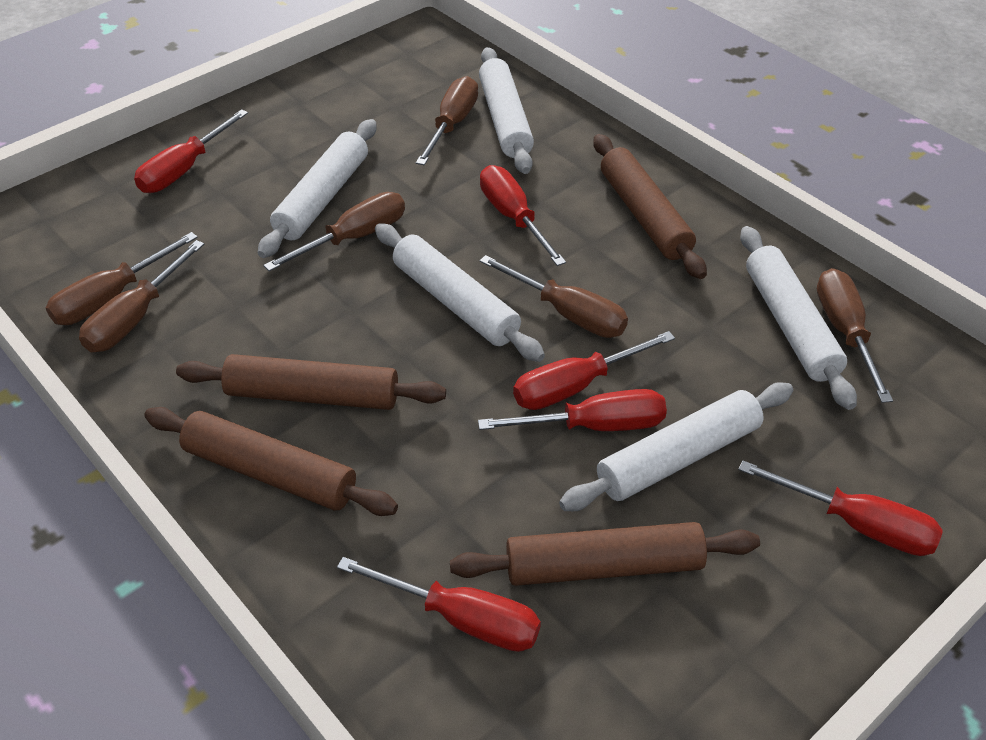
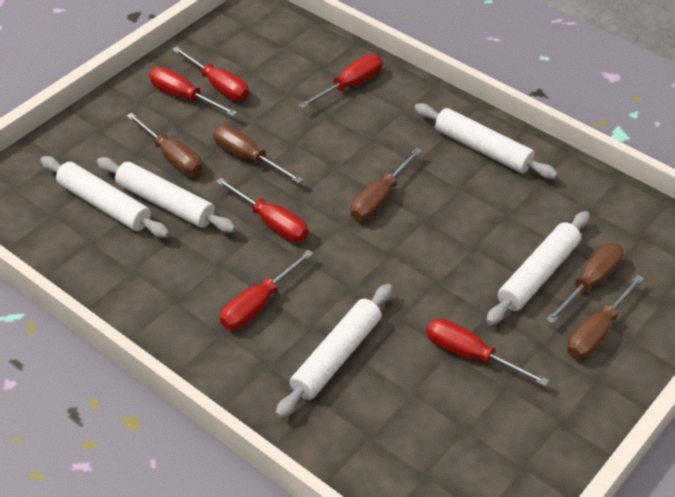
brown rolling pin: [144,407,398,516] [176,354,446,410] [450,522,760,586] [593,134,707,279] = 4 -> none = 0
brown screwdriver: [46,232,198,325] [79,240,204,352] [263,192,405,271] [416,76,478,165] [480,255,628,338] [817,268,893,403] = 6 -> [126,113,202,176] [213,125,304,184] [351,148,423,221] [546,243,624,324] [567,275,644,359] = 5

